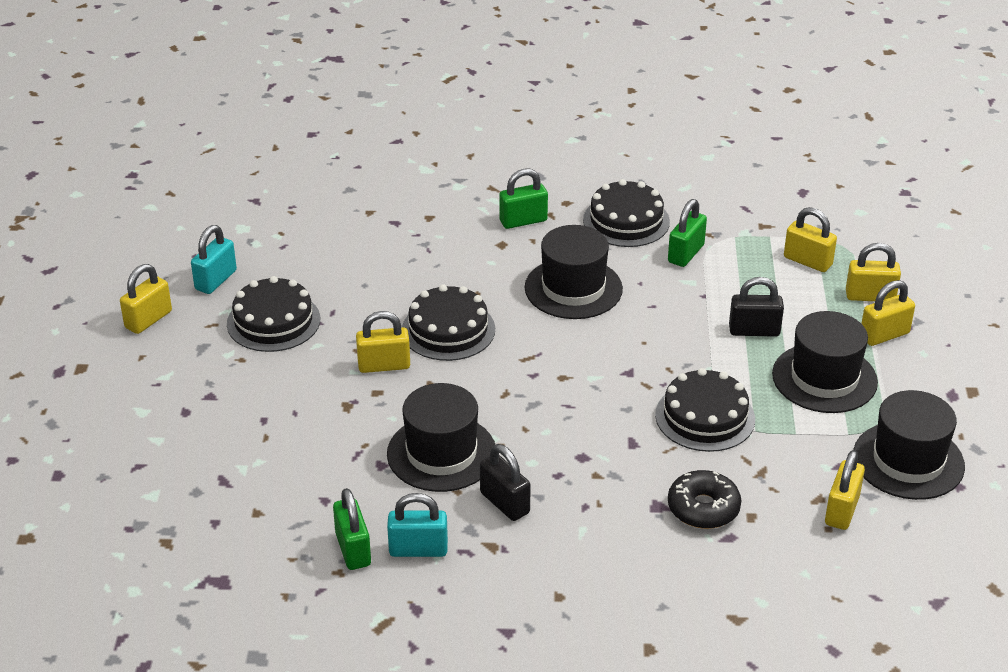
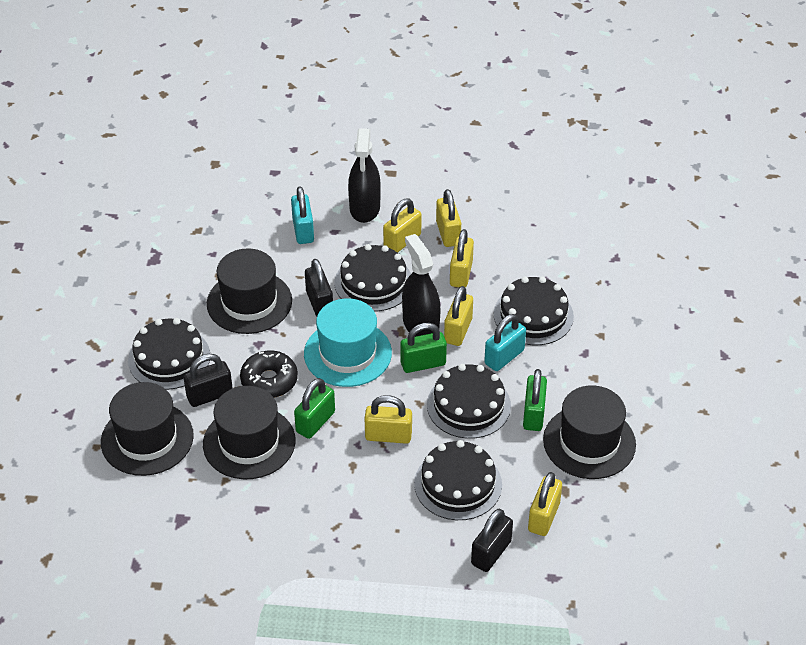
black cake: [227,276,320,352] [402,284,495,361] [583,179,670,247] [655,368,755,452] = 4 -> [128,318,210,390] [335,244,411,312] [414,440,502,520] [427,364,511,439] [494,277,574,345] = 5
black padlock: [480,444,531,521] [729,277,784,337] = 2 -> [184,354,233,407] [305,259,333,317] [471,509,513,572] = 3
black spray bottle: none = 0 -> [348,128,381,223] [402,234,440,337] = 2
turquoise hat: none = 0 -> [304,298,392,387] = 1

